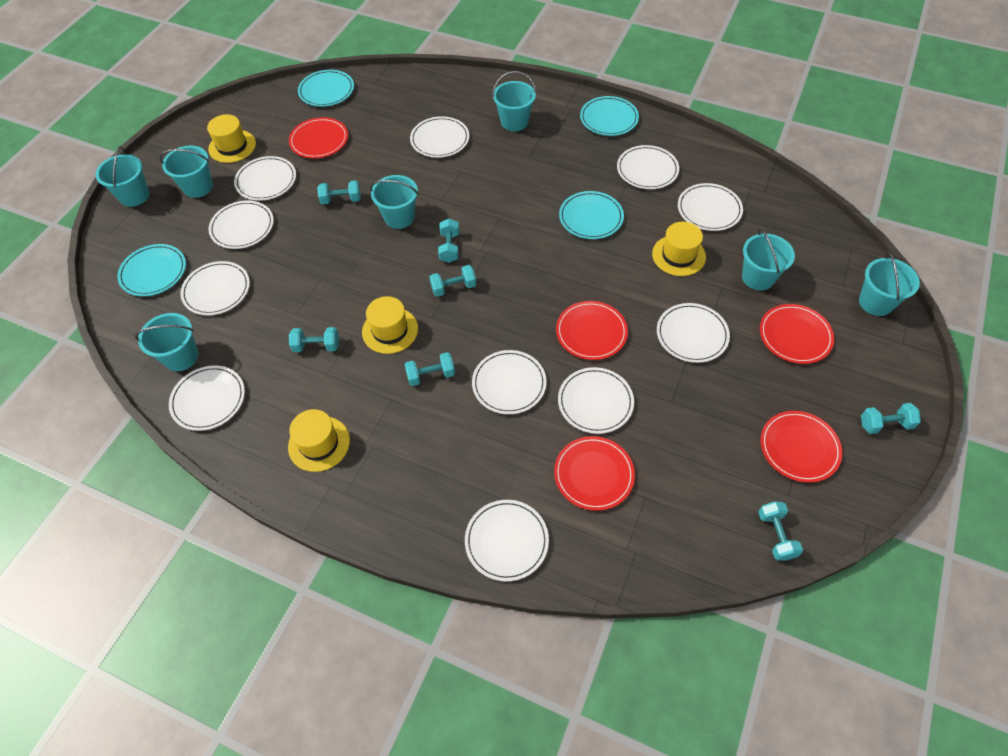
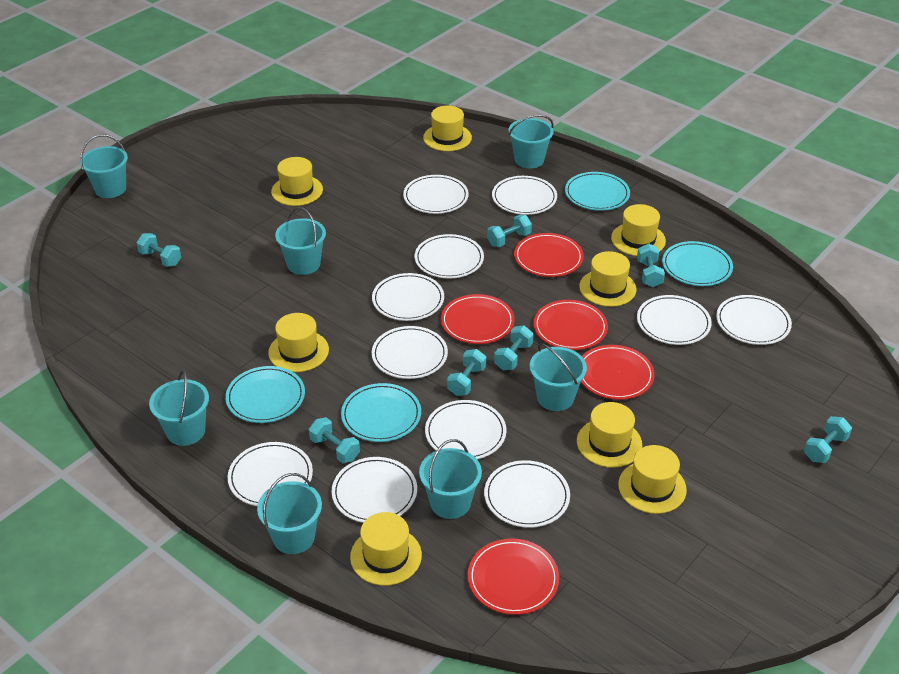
yellow hat: [207,114,256,163] [288,409,350,472] [362,296,418,354] [652,222,706,276] = 4 -> [268,313,329,372] [271,157,323,206] [350,512,422,586] [423,106,472,151] [577,402,642,468] [579,251,636,307] [611,204,666,256] [618,445,687,514] = 8

